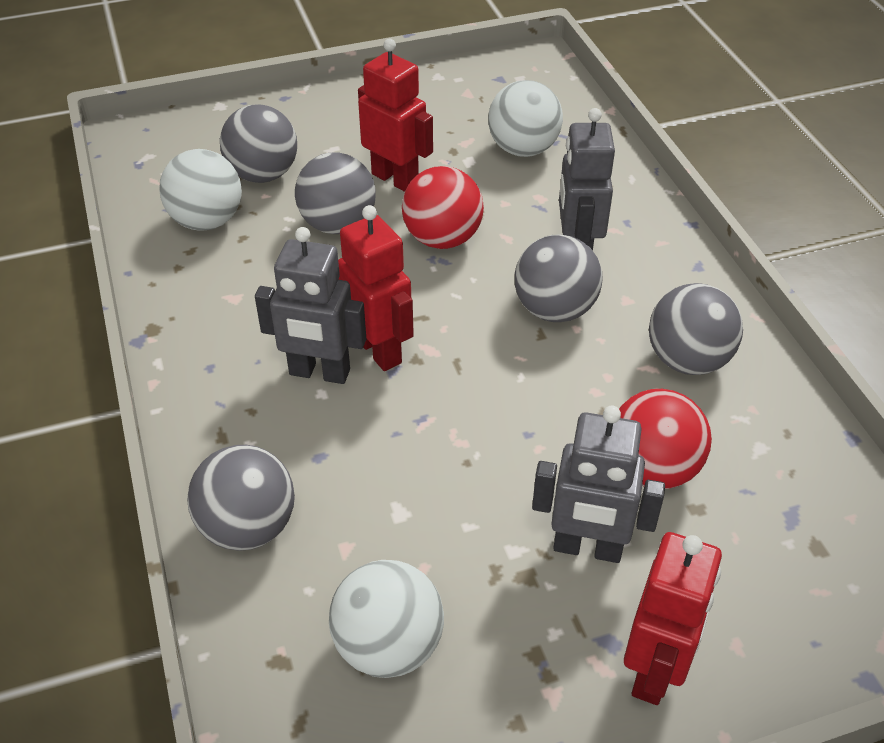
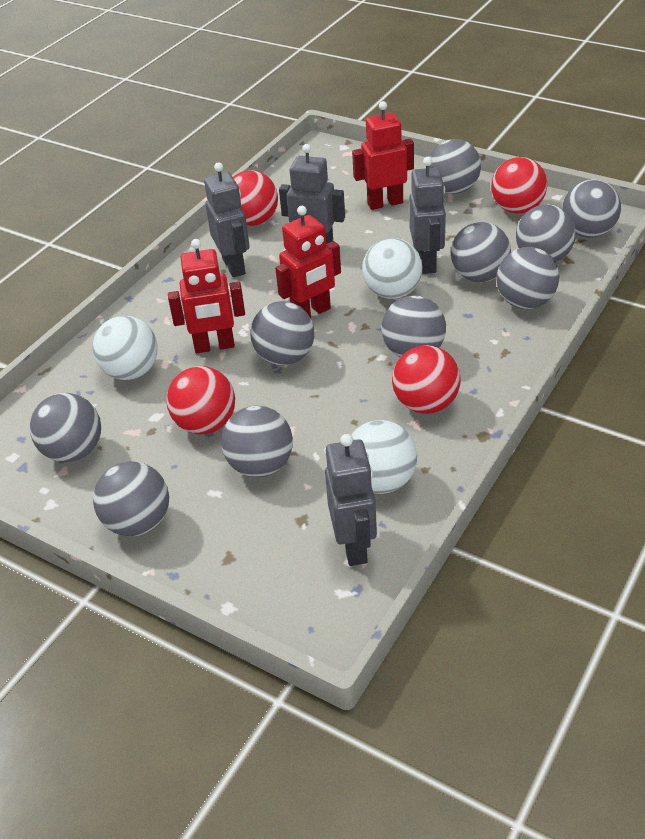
grey ball: [187,445,295,551] [220,104,297,183] [295,152,376,234] [515,235,603,322] [649,283,743,375] = 5 -> [30,393,101,462] [93,461,169,536] [221,406,293,477] [250,301,314,365] [381,296,446,357] [429,139,481,194] [451,222,511,282] [496,247,559,309] [516,205,576,262] [562,180,621,238] = 10
grey robot: [255,227,366,384] [532,406,665,563] [559,108,615,251] = 3 -> [204,162,250,277] [279,144,345,244] [325,434,377,566] [409,157,446,274] = 4
red ball: [402,166,484,249] [619,389,712,489] = 2 -> [167,366,235,434] [233,170,278,226] [392,345,461,414] [491,157,547,214] = 4

